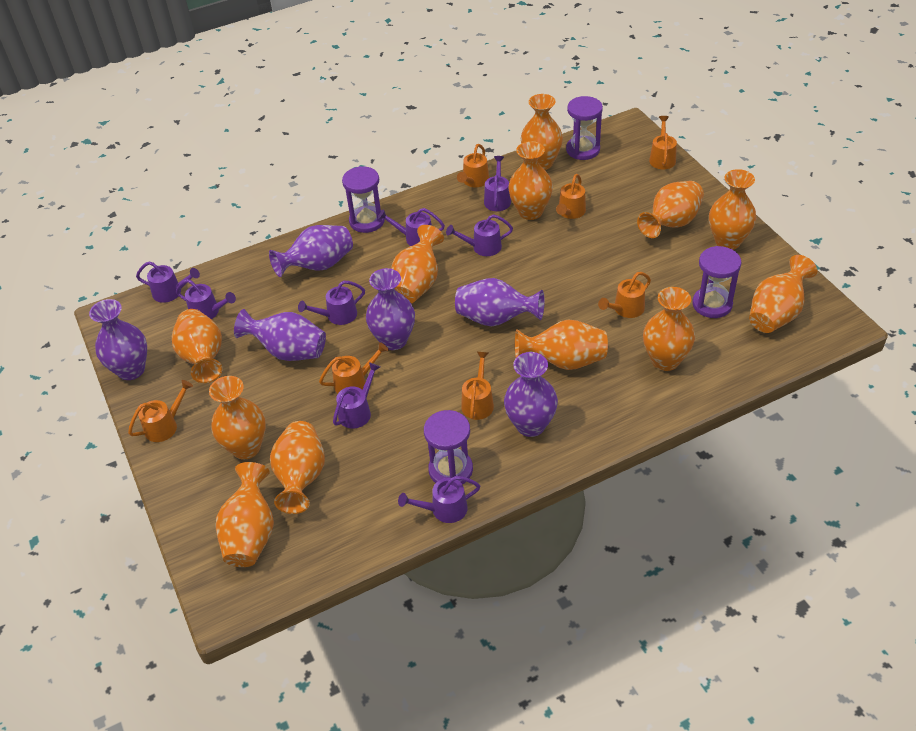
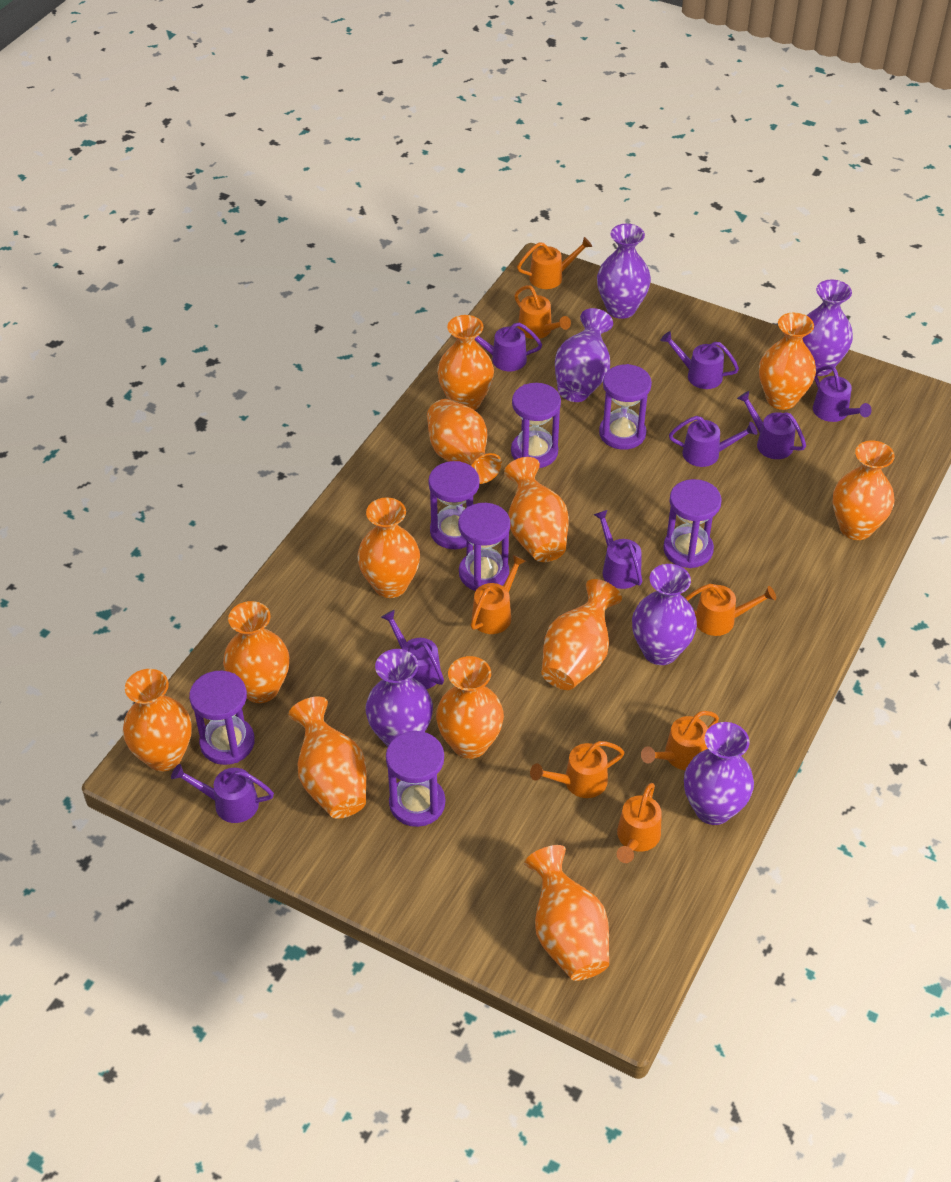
purple hourglass: [342,166,385,233] [424,410,473,485] [566,96,603,160] [692,246,741,318] = 4 -> [189,670,255,765] [386,731,445,827] [428,461,480,549] [458,503,510,591] [511,383,561,468] [599,364,652,450] [663,479,722,568] = 7

